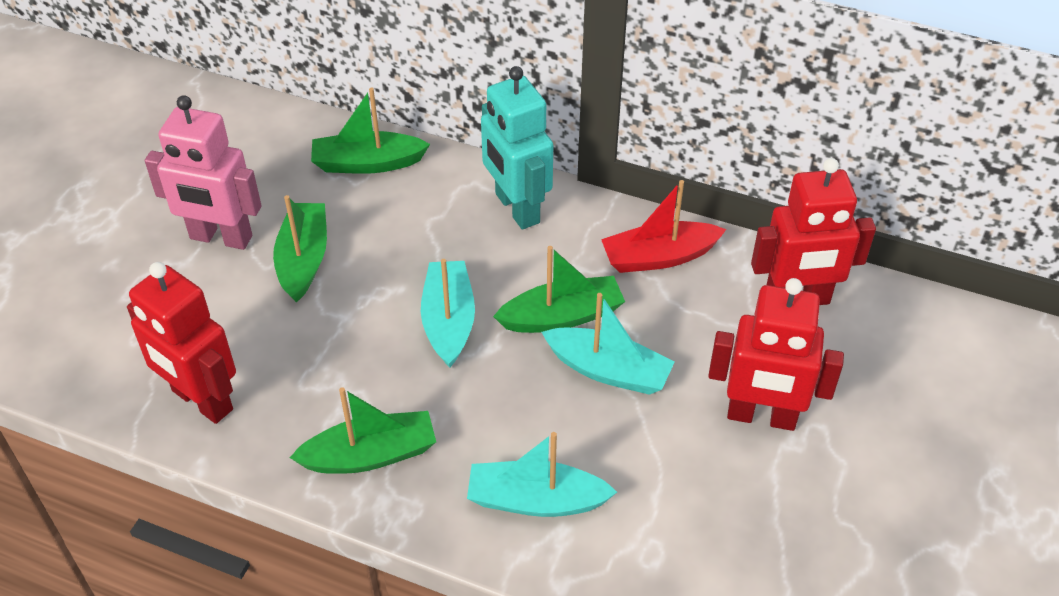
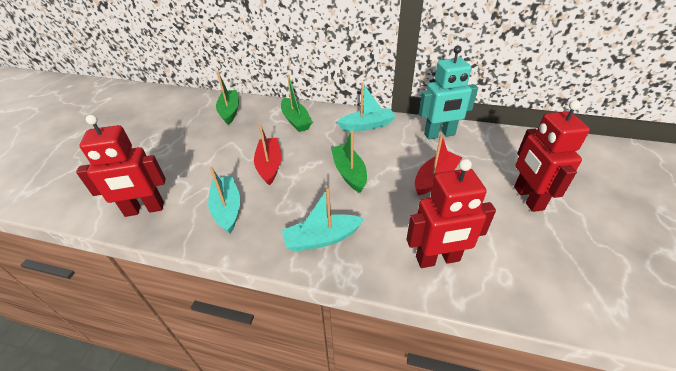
green boat: [273,195,327,303] [289,387,436,474] [311,88,430,174] [493,246,625,333] = 4 -> [216,72,239,125] [281,74,312,132] [331,130,367,193] = 3
pink robot: [145,95,262,250] = 1 -> none = 0
red boat: [601,180,727,273] = 1 -> [254,124,282,186] [415,135,462,195] = 2

